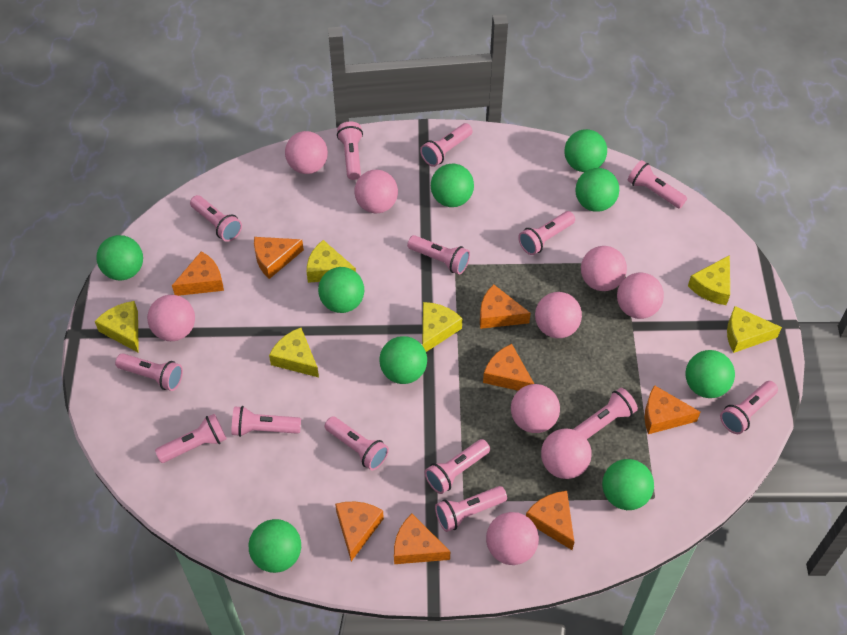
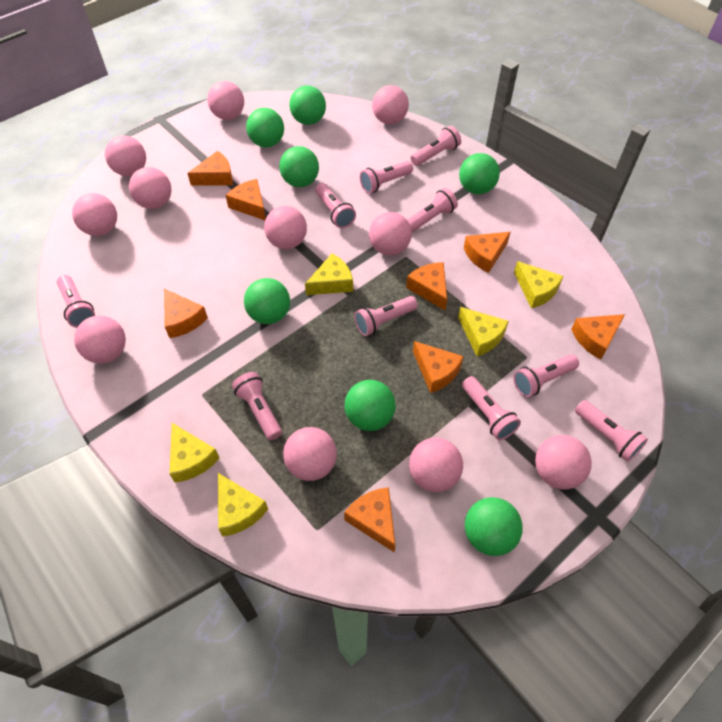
green ball: [96,235,143,280] [249,519,301,573] [318,267,364,313] [380,336,427,384] [431,164,474,207] [564,129,607,172] [575,168,619,212] [602,459,654,510] [685,350,735,398] = 9 -> [244,278,290,324] [246,108,284,148] [279,146,319,187] [289,86,326,125] [345,380,396,431] [459,153,500,194] [465,497,523,556] = 7
pink ball: [147,295,195,341] [285,131,328,174] [355,170,398,213] [486,512,539,565] [511,384,560,433] [535,292,582,338] [541,428,592,479] [581,246,627,291] [617,273,664,319] = 9 -> [72,193,117,236] [74,315,126,363] [105,135,146,176] [129,167,171,209] [207,81,244,120] [264,206,307,249] [283,427,337,481] [369,212,412,256] [372,85,409,124] [409,438,463,492] [535,435,592,490] = 11
pink flashlight: [115,353,183,391] [155,414,227,463] [190,195,242,242] [231,406,301,437] [324,416,389,470] [337,121,363,180] [407,235,470,275] [420,123,473,167] [425,439,490,494] [435,486,507,532] [518,211,575,255] [573,388,638,439] [627,160,687,208] [720,381,778,434] = 14 -> [57,275,95,328] [232,372,282,440] [315,183,356,228] [354,296,418,336] [360,161,413,193] [407,188,458,233] [411,126,461,166] [462,376,521,440] [513,354,579,397] [575,400,648,462] = 10
yellow cheese: [95,301,139,353] [269,328,319,377] [307,240,356,283] [422,302,462,352] [688,255,730,305] [727,306,782,353] = 6 -> [170,423,219,483] [218,473,268,537] [305,253,353,295] [458,307,509,356] [514,261,563,308] = 5

